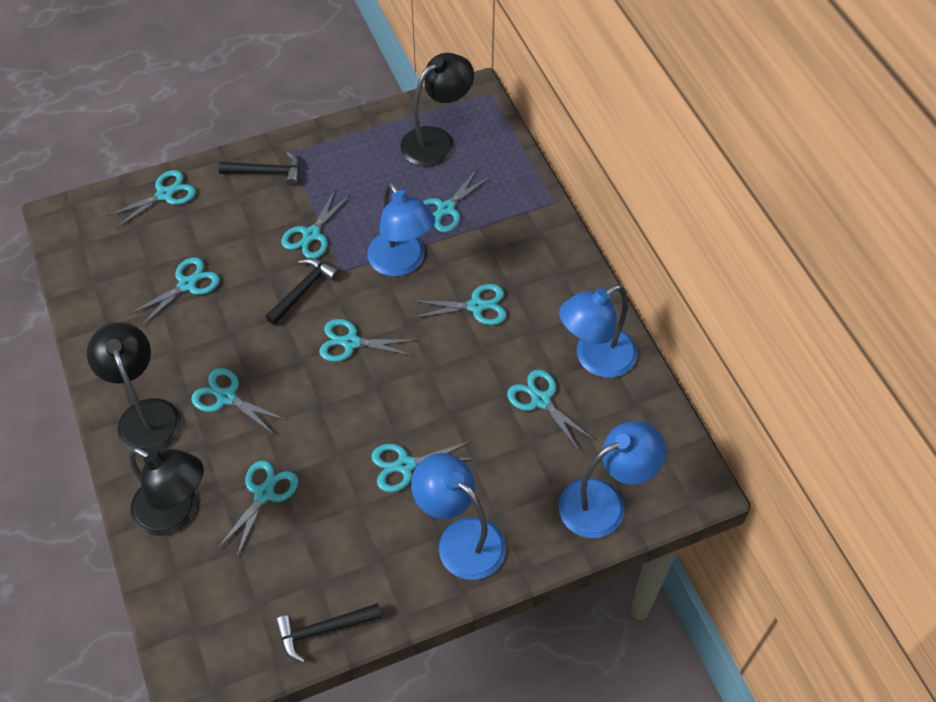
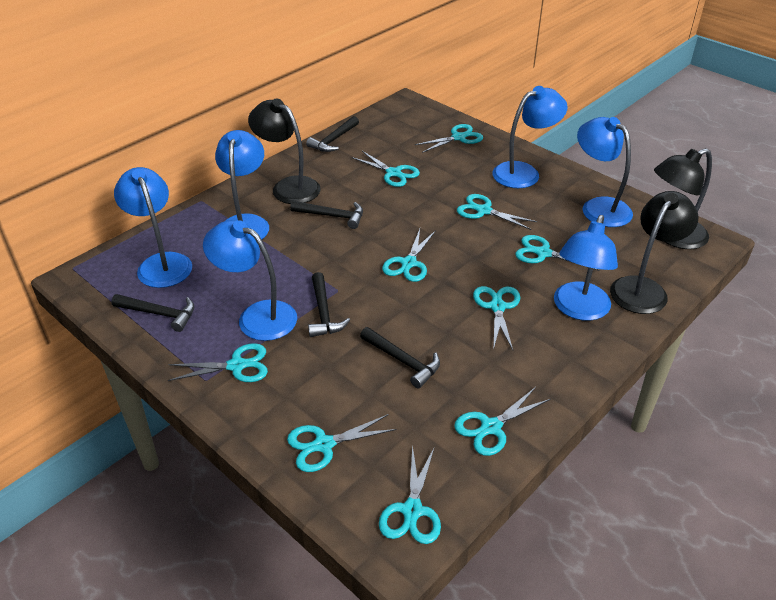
black hammer: [219,152,300,186] [265,258,340,325] [275,603,382,663] = 3 -> [112,294,195,332] [290,201,363,229] [306,116,359,152] [308,272,350,337] [360,327,440,388] = 5
blue lamp: [367,182,436,276] [411,453,506,580] [558,421,666,538] [559,285,637,378] = 4 -> [114,167,192,288] [203,220,297,341] [215,130,269,240] [492,86,568,188] [554,215,618,321] [577,117,633,227] = 6

